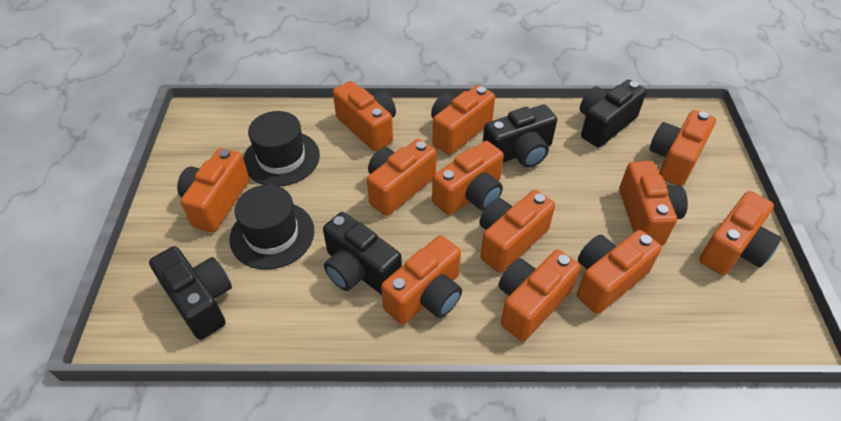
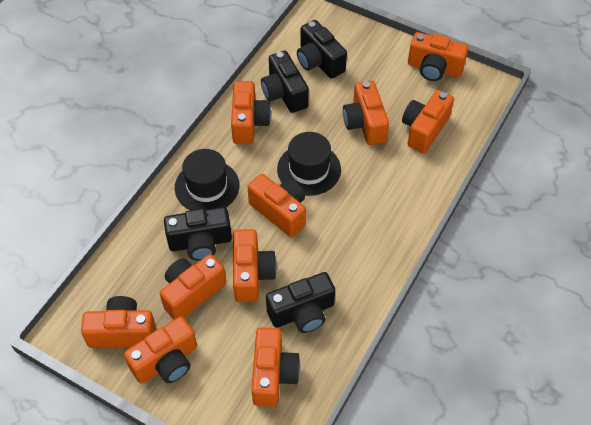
orange camera: [177,148,249,232] [333,81,396,152] [367,139,437,216] [381,235,462,325] [431,85,495,155] [432,141,504,215] [479,190,555,273] [499,250,581,341] [577,230,662,314] [619,161,688,245] [649,110,716,186] [699,191,781,275] = 12 -> [81,296,156,348] [124,316,197,384] [160,254,226,320] [231,81,271,144] [233,229,277,302] [247,174,306,237] [251,327,300,407] [343,81,389,145] [402,90,454,153] [408,32,468,81] = 10

